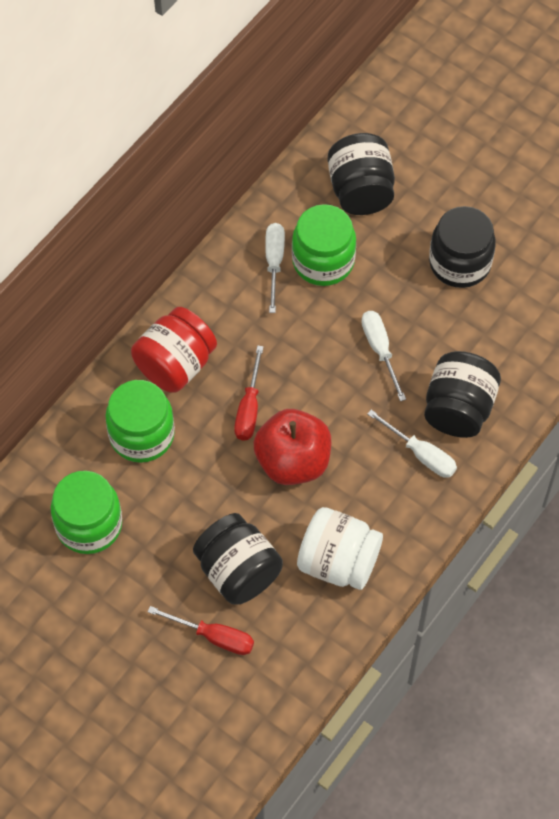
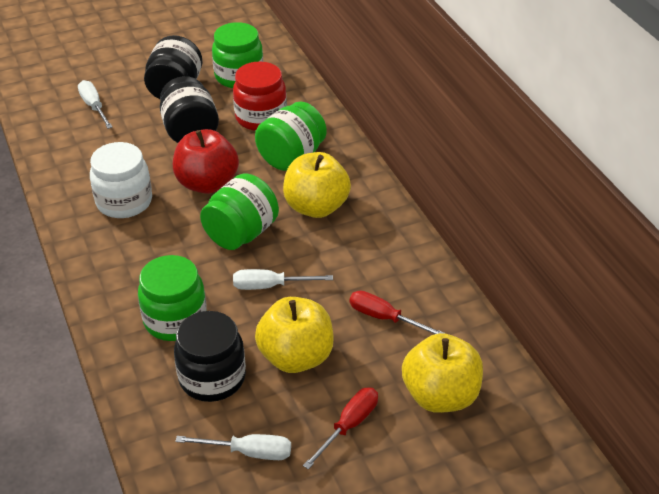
black jar: [193,513,283,605] [328,133,395,215] [424,351,501,438] [429,206,496,288] = 4 -> [144,35,202,99] [160,76,219,143] [174,311,246,402] = 3
green jar: [51,471,122,554] [105,380,175,463] [292,204,356,286] = 3 -> [138,255,207,341] [200,173,279,250] [212,22,263,88] [255,101,327,171] = 4
yellow apple: none = 0 -> [255,297,334,373] [283,152,351,218] [402,333,483,413] = 3

